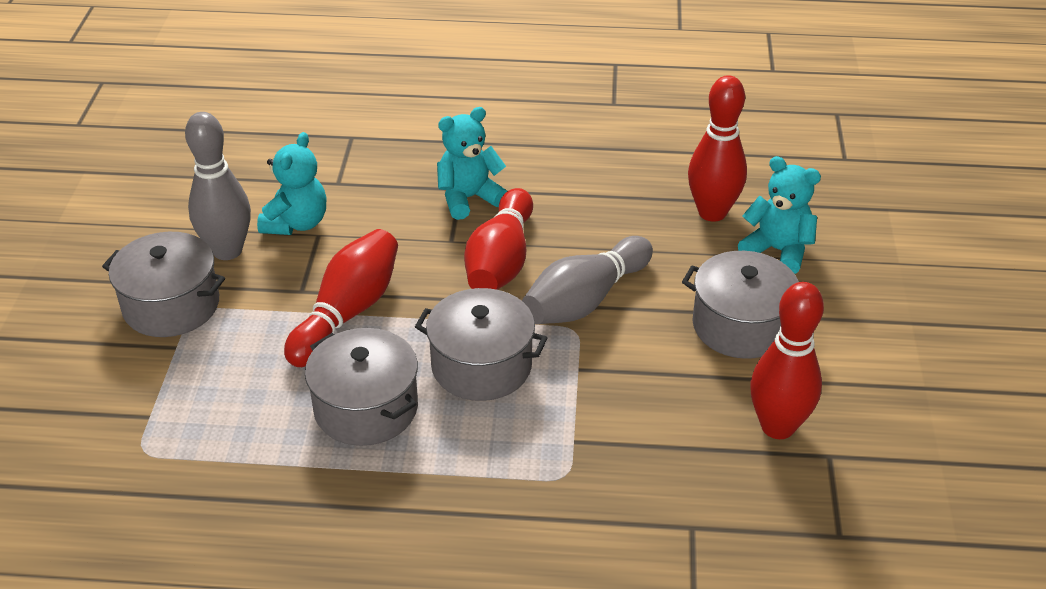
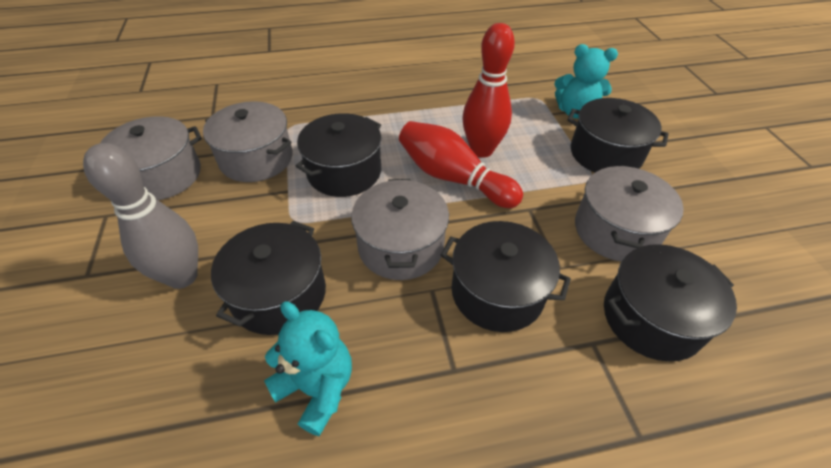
black pot: none = 0 -> [211,221,326,335] [296,113,381,197] [441,221,571,332] [567,98,668,172] [604,244,737,361] = 5
grey bowling pin: [185,112,251,260] [522,236,653,324] = 2 -> [83,143,198,289] = 1
red bowling pin: [284,229,398,367] [464,188,533,290] [688,75,747,222] [750,282,824,439] = 4 -> [399,121,523,208] [462,23,515,158] = 2
turquoise teddy bear: [257,132,326,235] [437,107,507,220] [738,156,821,274] = 3 -> [264,302,352,436] [554,44,618,119] = 2

